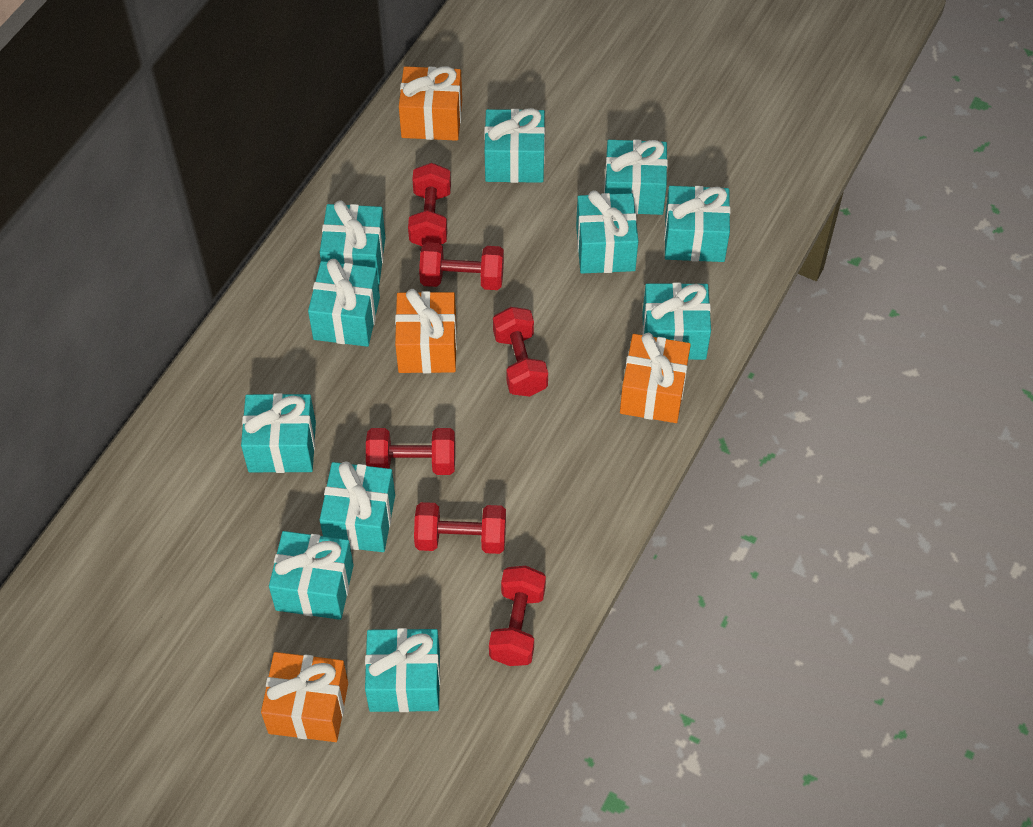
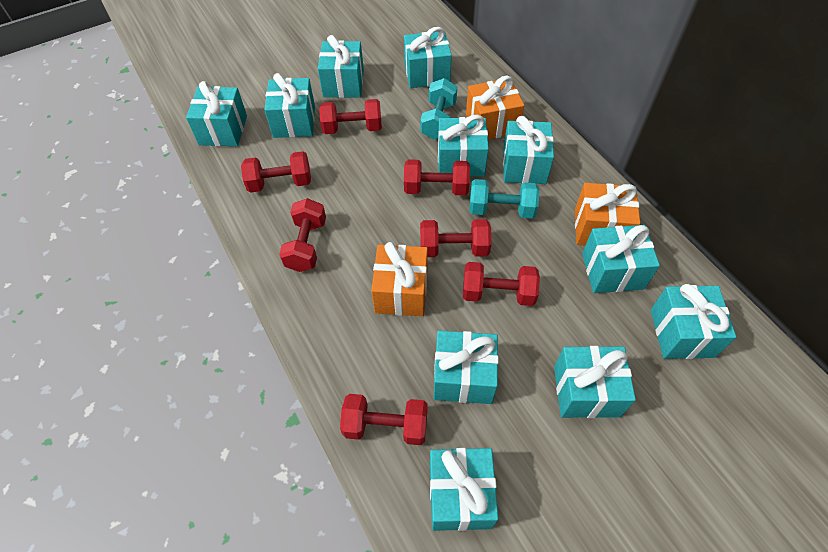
orange gift: [261,652,348,742] [395,289,457,373] [399,66,462,141] [620,333,691,423] = 4 -> [371,242,428,316] [466,76,524,140] [575,183,640,246] = 3
red dumbbell: [366,428,455,475] [408,163,451,246] [414,502,506,554] [419,242,504,290] [489,565,546,666] [493,307,548,397] = 6 -> [241,151,311,193] [279,198,326,272] [319,99,382,134] [340,394,428,445] [404,159,470,195] [420,219,492,257] [463,262,540,306] = 7
turquoise dumbbell: none = 0 -> [421,78,457,140] [469,179,540,219] = 2

